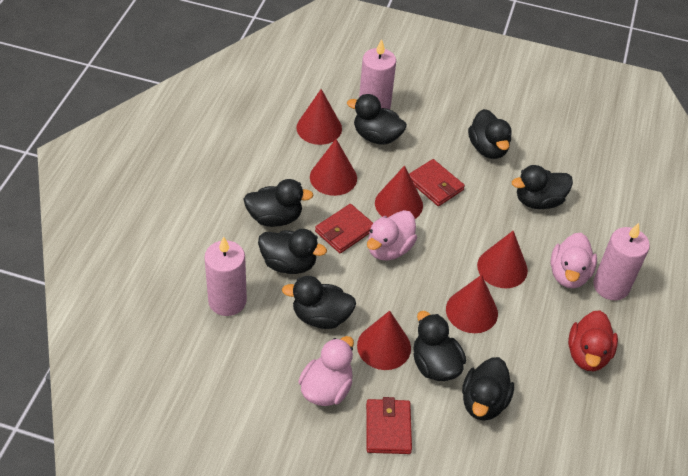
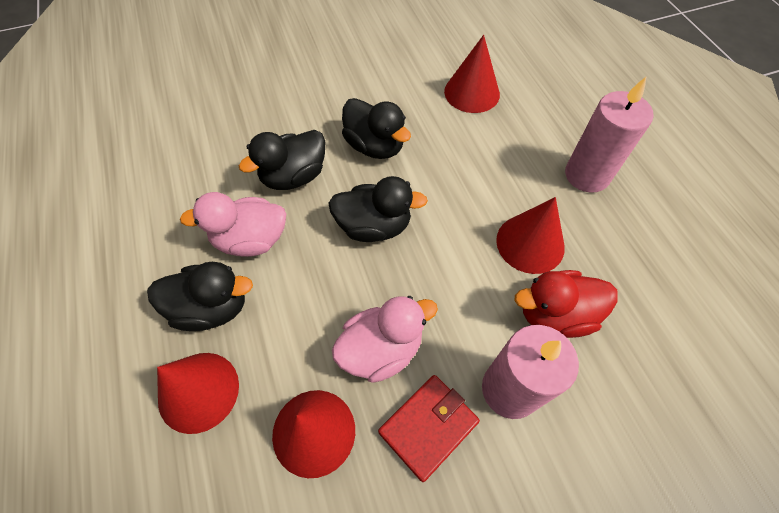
black duck: [244,179,314,227] [258,229,327,274] [282,276,356,329] [347,94,407,145] [413,311,466,381] [462,357,514,421] [468,109,512,159] [512,165,573,209] = 8 -> [147,262,253,331] [239,130,325,190] [328,176,428,242] [342,98,411,159] = 4
pink candle: [204,237,247,316] [359,39,396,109] [593,223,650,300] = 3 -> [482,325,579,419] [565,76,654,193] = 2
pink duck: [298,336,354,406] [367,210,417,260] [550,233,597,288] = 3 -> [180,192,286,257] [332,296,438,383] = 2
red cone: [296,89,342,145] [310,139,357,196] [357,311,411,370] [375,166,423,219] [446,275,498,333] [477,231,528,288] = 6 -> [157,353,239,434] [272,390,355,478] [444,35,500,113] [496,197,565,274] = 4
red wallet: [315,204,373,253] [366,397,412,454] [409,159,465,206] = 3 -> [378,375,480,482] = 1

